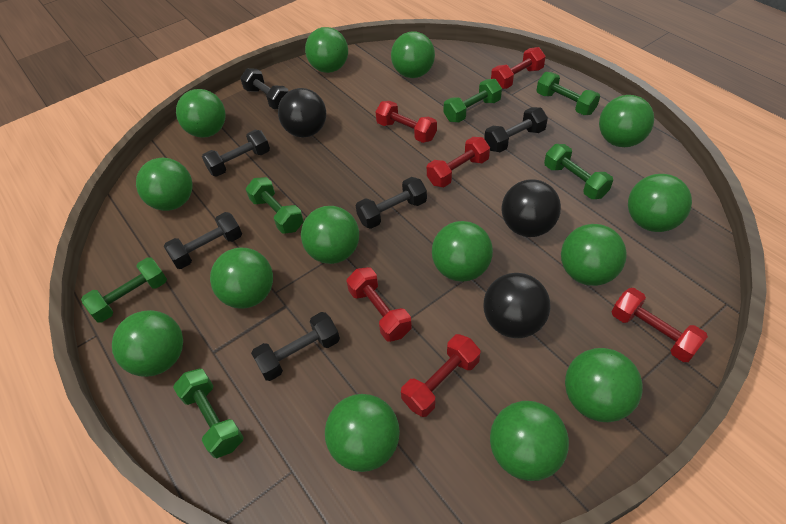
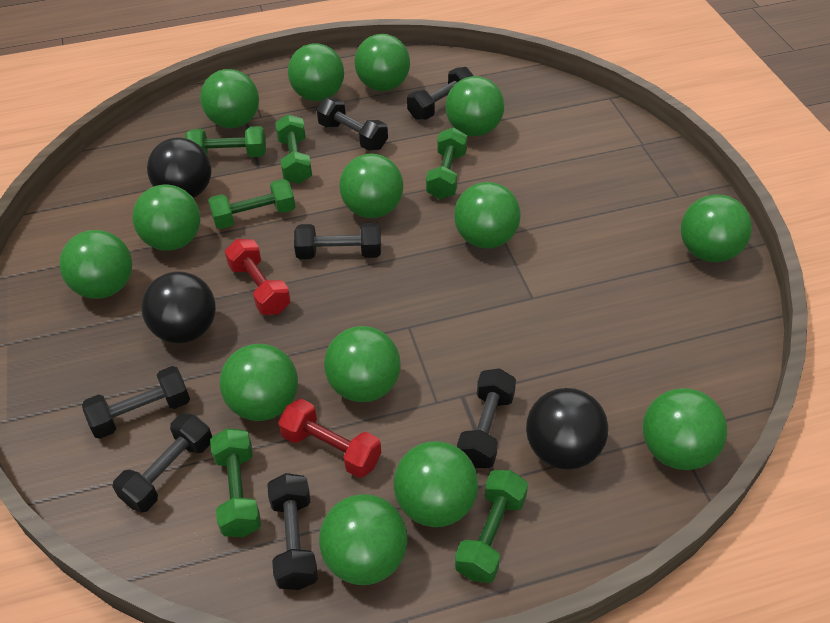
black dumbbell: [164,212,242,269] [202,130,270,177] [240,68,289,109] [251,312,340,381] [356,177,427,229] [484,107,548,152] = 6 -> [82,366,190,439] [113,413,212,513] [267,473,318,590] [294,223,381,259] [317,98,388,151] [407,67,474,120] [457,368,516,469] = 7
red dumbbell: [347,267,412,342] [376,101,437,143] [401,334,481,417] [427,137,490,187] [491,47,546,89] [612,288,708,362] = 6 -> [225,239,291,315] [278,399,381,478] = 2

